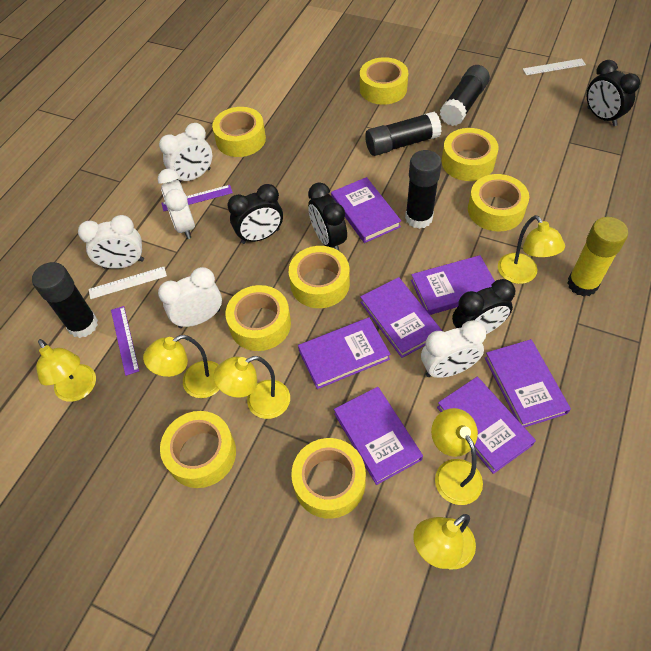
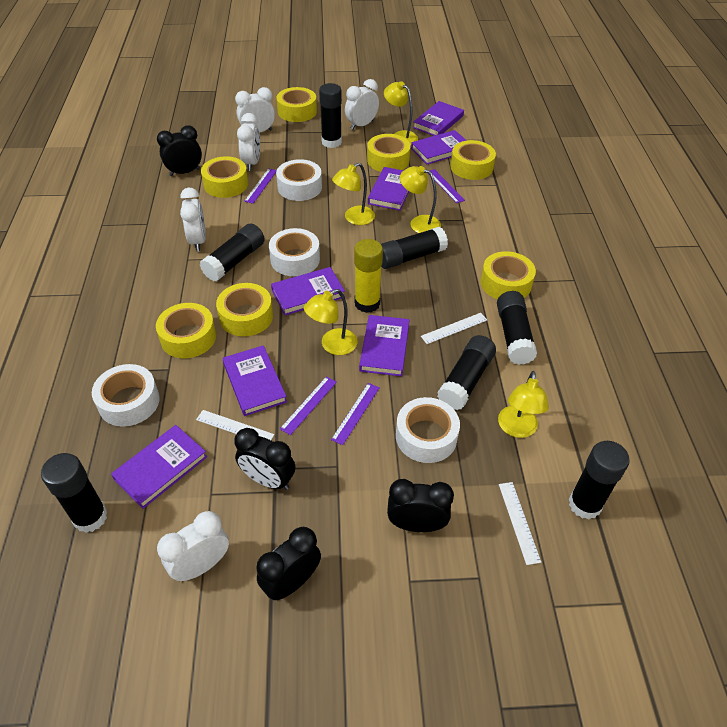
black glue stick: [32,262,98,338] [365,112,442,156] [405,150,442,229] [440,65,490,126] = 4 -> [41,453,108,533] [200,223,265,282] [319,83,342,148] [381,227,448,269] [437,335,496,410] [497,291,537,365] [569,441,630,520] = 7
purple ruler: [111,306,139,376] [161,185,233,211] = 2 -> [244,168,277,204] [280,376,337,435] [331,383,380,445] [430,169,465,203] = 4
white ruler: [89,267,167,299] [523,59,586,75] = 2 -> [196,410,274,440] [421,313,487,344] [499,482,541,565] = 3
white tape: none = 0 -> [92,364,160,427] [269,228,320,276] [276,159,322,201] [396,397,460,463] = 4
yellow lamp: [36,339,96,402] [143,335,219,398] [214,356,290,419] [413,514,476,569] [431,408,483,505] [498,215,565,284] = 6 -> [304,289,358,355] [332,163,375,225] [384,81,418,146] [400,166,441,233] [498,371,549,438] = 5
yellow tape: [160,411,236,488] [212,107,266,157] [226,285,291,351] [289,246,350,308] [291,438,366,519] [360,57,408,105] [442,128,499,181] [468,174,529,231] = 8 -> [156,303,216,358] [201,156,248,198] [216,283,273,336] [277,87,317,122] [367,134,410,172] [450,140,496,180] [481,251,536,300] = 7

